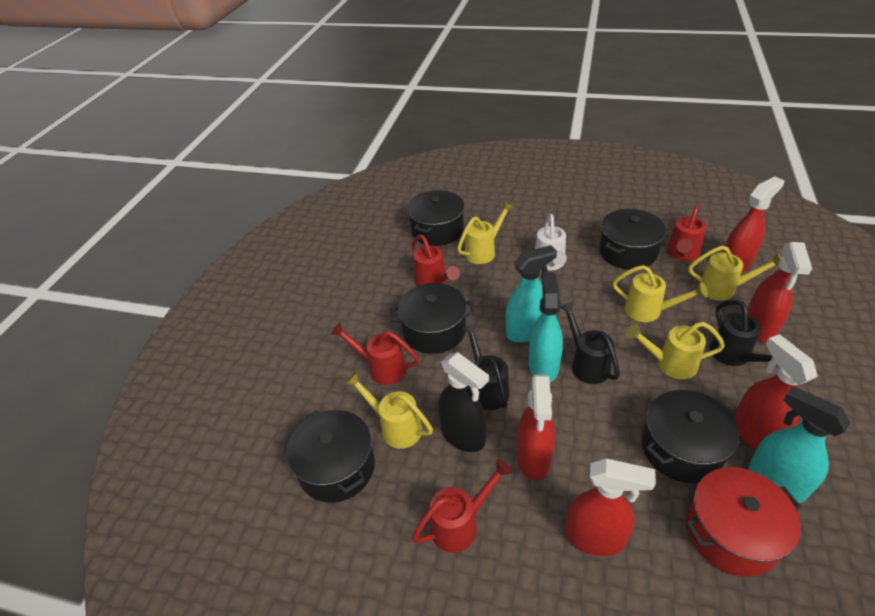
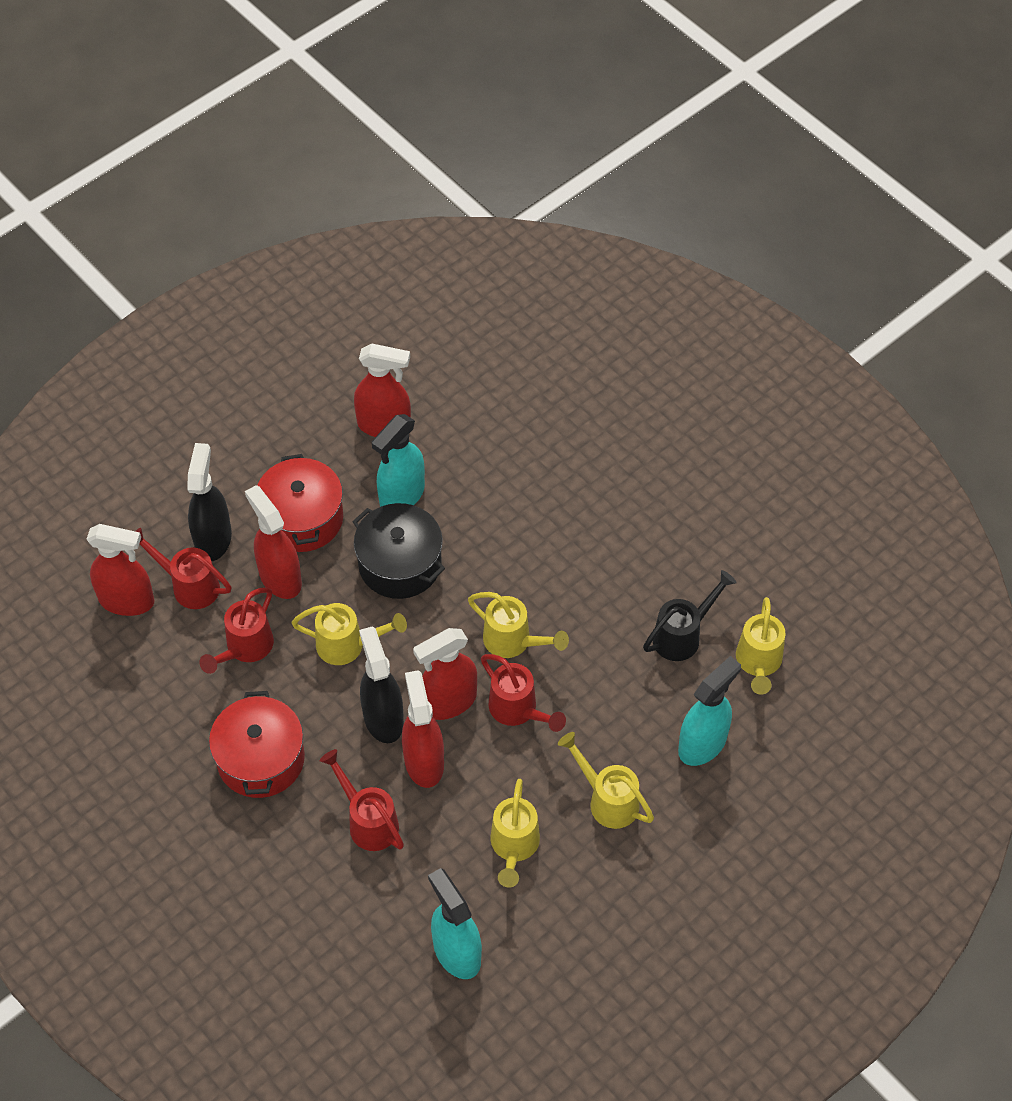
black pot: [286,410,375,503] [391,283,475,354] [407,190,464,246] [599,209,666,270] [642,390,739,483] = 5 -> [352,503,445,599] = 1
black spray bottle: [438,352,489,452] = 1 -> [187,443,232,561] [359,626,404,743] = 2
black watering can: [462,323,509,410] [560,301,620,384] [710,300,779,368] = 3 -> [643,570,737,661] = 1
red pot: [686,467,801,577] = 1 -> [209,691,305,798] [257,454,343,552] = 2
white watering can: [535,214,567,271] = 1 -> none = 0

